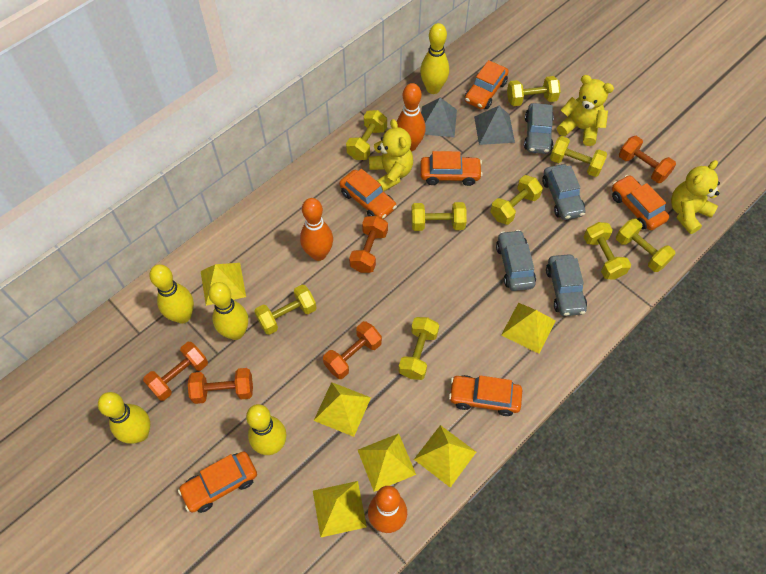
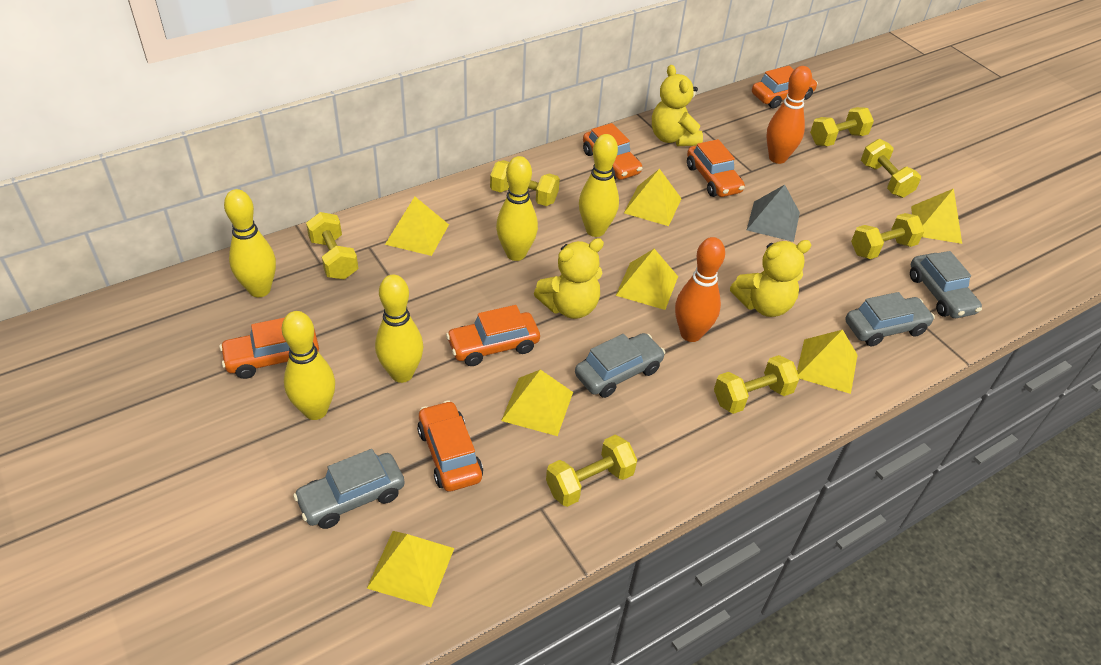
grey pyramid: [421,97,457,137] [474,106,515,145] = 2 -> [747,185,800,242] = 1
orange bowling pin: [300,198,333,261] [368,486,407,533] [397,83,426,152] = 3 -> [675,237,725,342] [766,66,812,164] = 2
orange dumbbell: [143,342,208,401] [188,368,253,404] [323,321,382,379] [349,216,388,273] [619,136,676,183] = 5 -> none = 0
yellow dumbbell: [254,285,317,335] [346,110,387,160] [399,317,439,380] [411,202,467,231] [491,175,543,225] [507,76,561,106] [550,136,607,177] [584,222,631,279] [616,219,675,272] = 9 -> [306,212,358,279] [490,160,560,206] [546,435,637,507] [714,355,800,414] [810,107,874,146] [851,213,925,259] [861,139,921,198] = 7
yellow pyramid: [201,263,246,306] [313,481,367,537] [314,382,371,437] [358,433,416,492] [414,425,476,488] [501,303,556,354] = 6 -> [367,531,454,607] [385,197,449,256] [501,369,573,436] [616,249,678,310] [624,169,682,226] [797,330,858,394] [911,188,962,244] = 7

